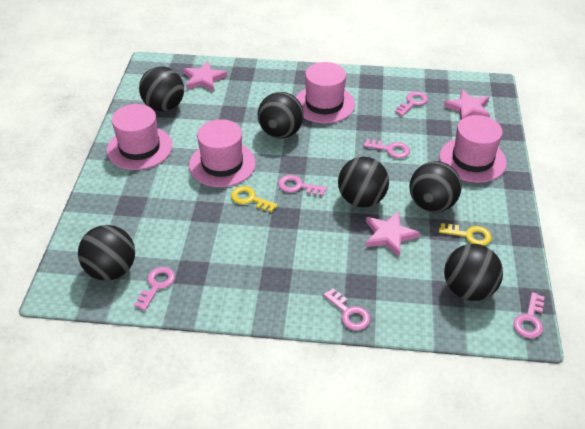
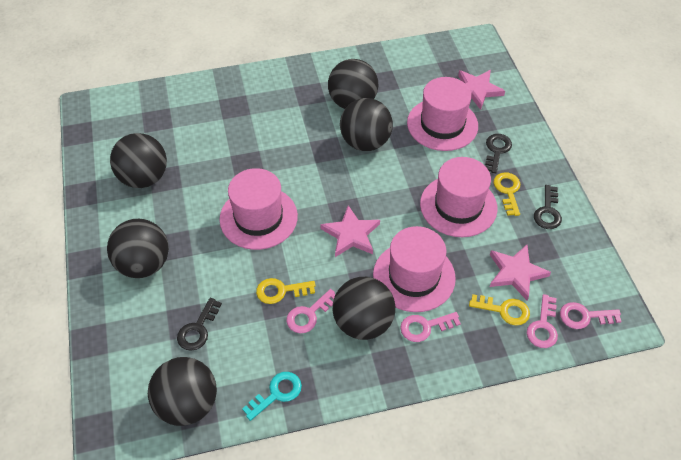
black key: none = 0 -> [177,298,222,351] [485,134,512,173] [534,185,562,229] = 3
pink key: [134,267,175,311] [278,175,327,196] [323,288,370,330] [364,139,410,158] [395,91,428,116] [513,292,544,338] = 6 -> [286,289,336,334] [400,312,461,342] [527,294,558,348] [560,302,622,329] = 4
turquoise key: none = 0 -> [242,372,302,421] = 1
yellow key: [231,186,278,212] [439,223,492,246] = 2 -> [256,278,316,304] [469,294,530,325] [493,172,521,216] = 3

